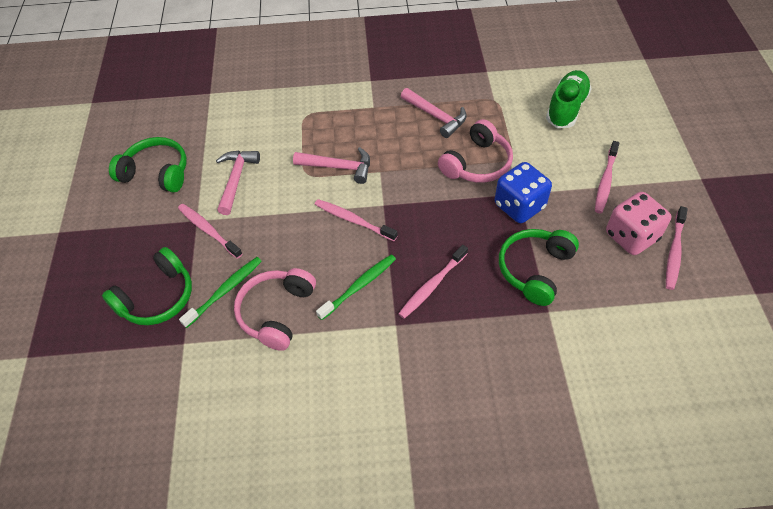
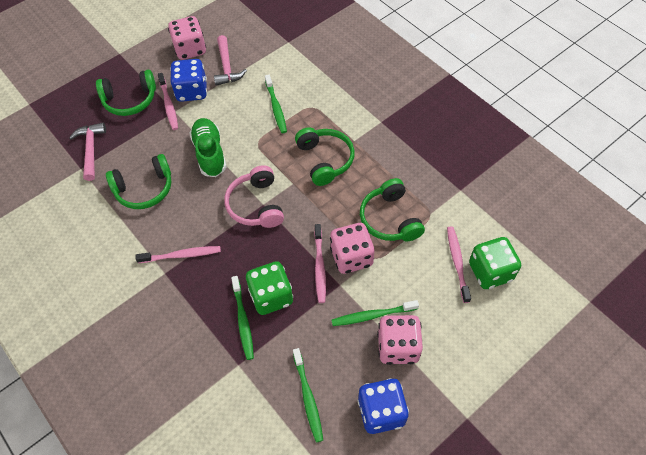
blue dice: [495,162,552,223] = 1 -> [170,59,207,102] [358,378,409,434] = 2
green dice: none = 0 -> [246,261,293,315] [469,237,521,289] = 2
green headphones: [102,247,192,325] [109,137,187,193] [499,229,579,306] = 3 -> [96,70,156,116] [106,154,172,209] [295,127,355,186] [360,178,425,241] = 4
green toothbrush: [179,257,262,328] [316,255,396,320] = 2 -> [231,276,254,360] [265,75,287,133] [293,348,323,442] [331,300,419,326] = 4
pink dice: [606,192,671,255] = 1 -> [168,16,206,60] [330,223,374,274] [377,315,423,365] = 3
pink hammer: [216,151,260,215] [293,147,370,184] [401,88,467,138] = 3 -> [69,123,106,181] [214,35,247,86] = 2
pink headphones: [234,268,316,351] [438,119,513,183] = 2 -> [224,165,284,228] = 1
pink toothbrush: [178,204,242,259] [315,199,397,241] [398,245,468,319] [595,141,619,213] [666,206,688,290] = 5 -> [136,246,221,263] [158,73,178,130] [314,224,326,303] [447,226,471,303] = 4

